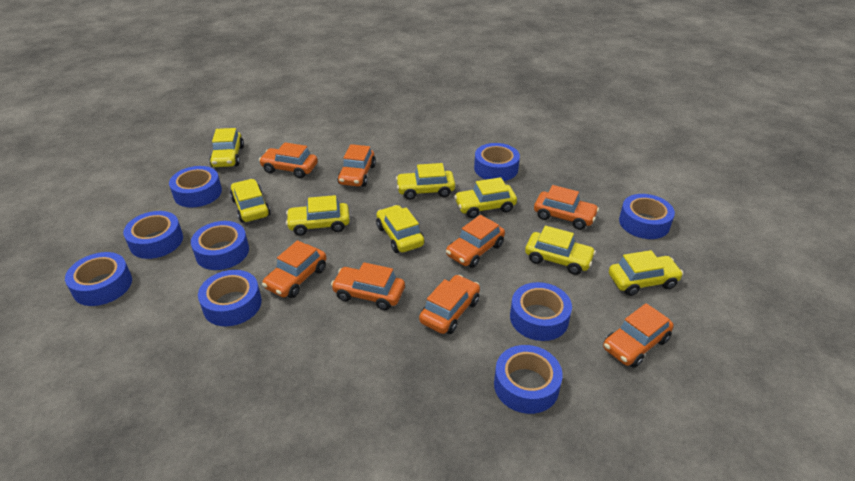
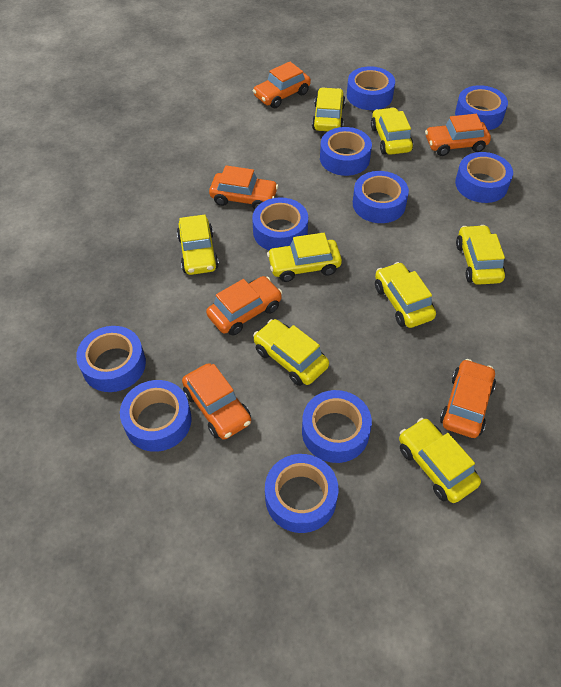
blue tape: [65,252,132,306] [123,211,183,259] [169,166,222,208] [191,221,249,270] [198,270,262,326] [474,143,520,181] [494,345,563,414] [510,282,572,341] [619,194,675,239] = 9 -> [76,326,146,392] [120,380,192,452] [252,197,308,250] [265,454,338,533] [302,390,372,463] [320,127,372,176] [347,66,395,110] [353,171,409,223] [455,85,508,130] [455,152,513,203] = 10
orange car: [259,142,318,178] [262,240,326,298] [331,262,405,311] [337,144,376,187] [419,275,480,334] [446,215,505,268] [534,185,599,230] [603,303,674,368] = 8 -> [182,363,251,440] [206,276,282,336] [209,165,278,210] [253,62,311,108] [425,114,491,156] [440,359,496,438] = 6

